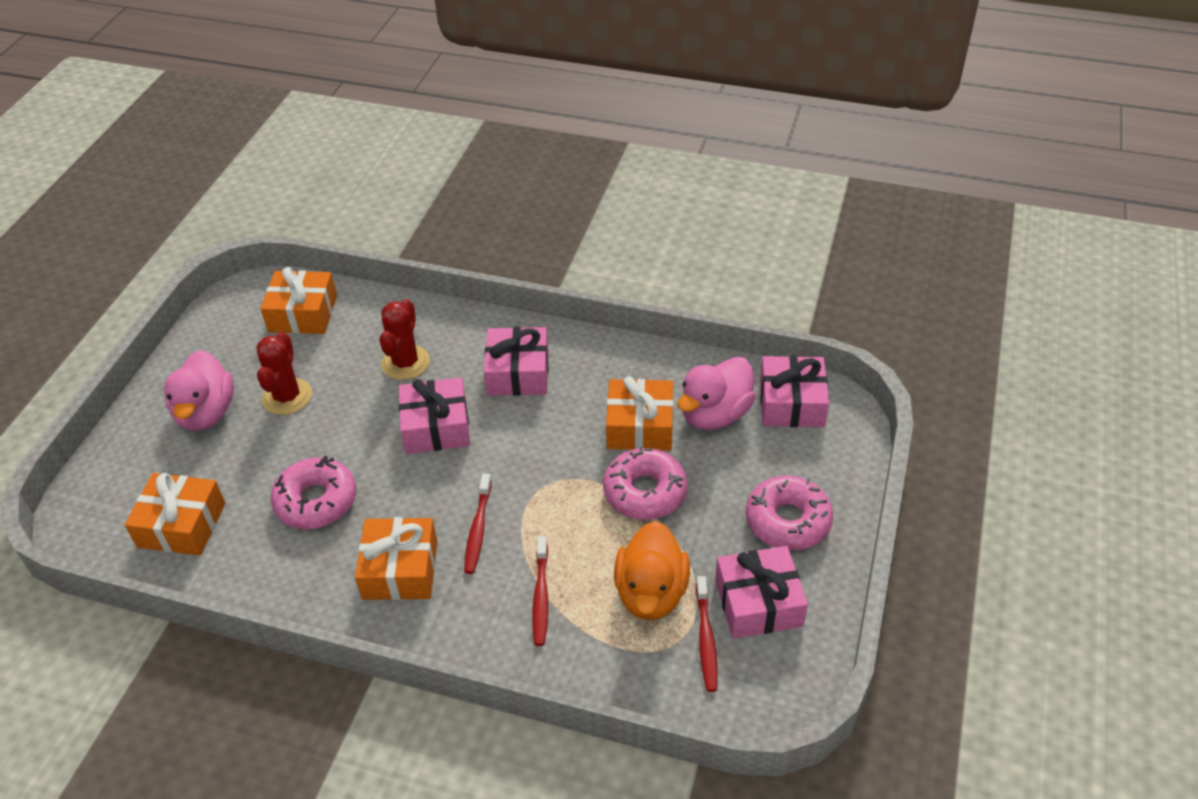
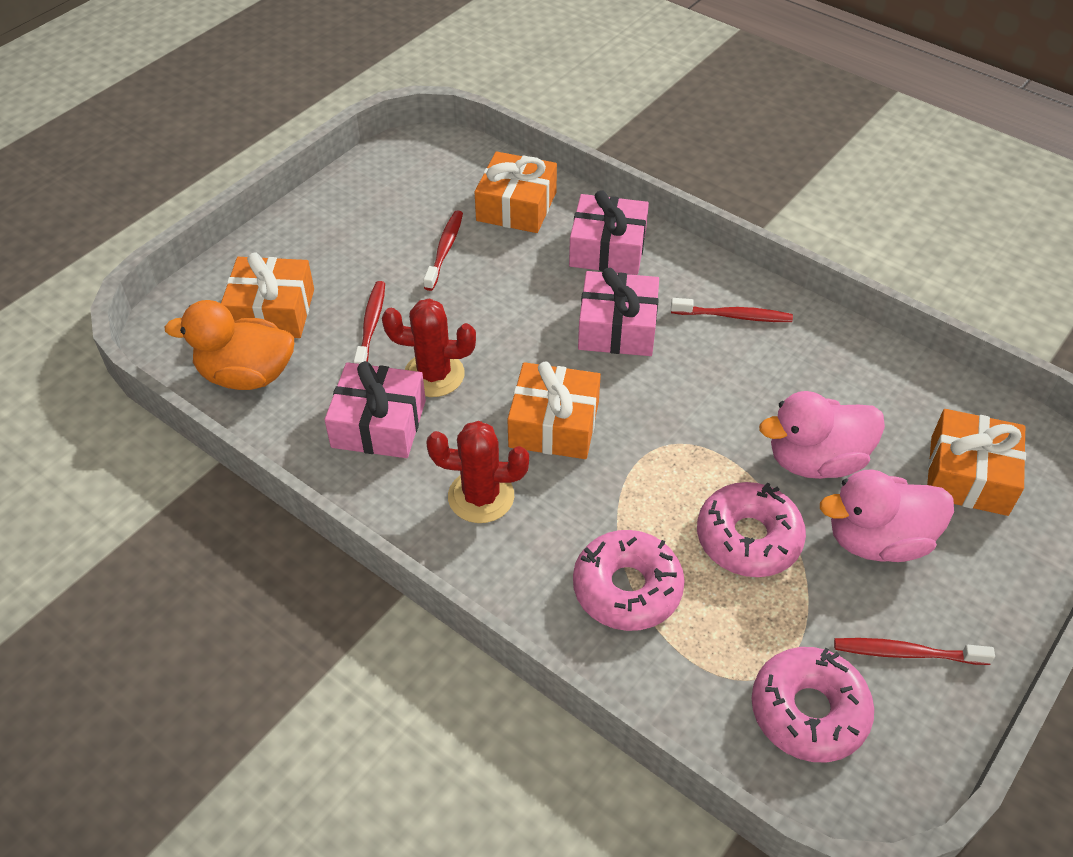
pink gift: [399,377,470,454] [484,327,549,396] [715,546,808,639] [760,356,829,427] = 4 -> [324,361,426,458] [569,190,649,275] [578,268,659,356] = 3
red toothbrush: [464,474,492,574] [532,537,548,646] [696,576,718,692] = 3 -> [354,281,385,364] [424,210,463,291] [671,298,793,322] [834,638,995,665] = 4

